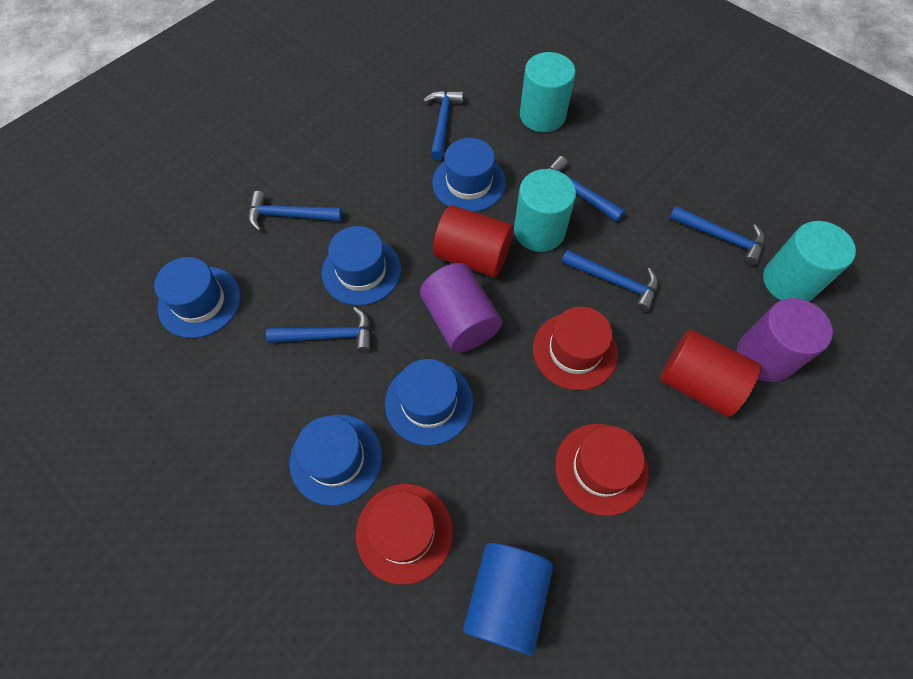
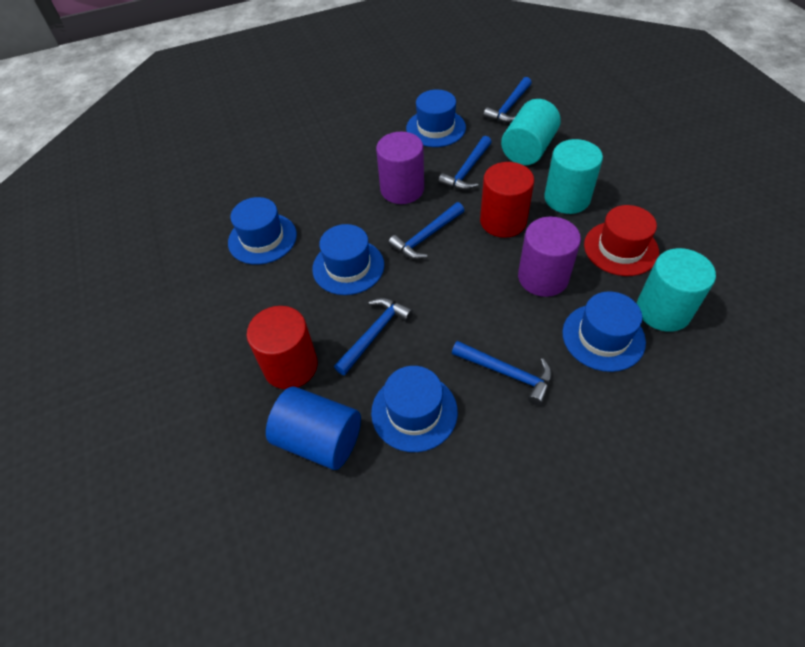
blue hammer: [248,191,342,231] [266,307,371,353] [423,90,464,160] [548,156,625,222] [561,250,659,312] [669,206,765,266] = 6 -> [334,298,413,375] [388,202,464,259] [438,136,491,190] [452,341,552,406] [483,77,532,123] = 5
red hat: [356,484,453,585] [533,307,618,390] [555,424,648,516] = 3 -> [584,205,659,276] = 1

